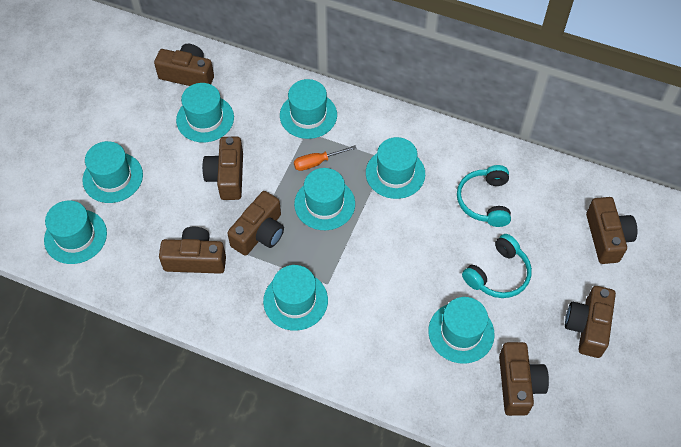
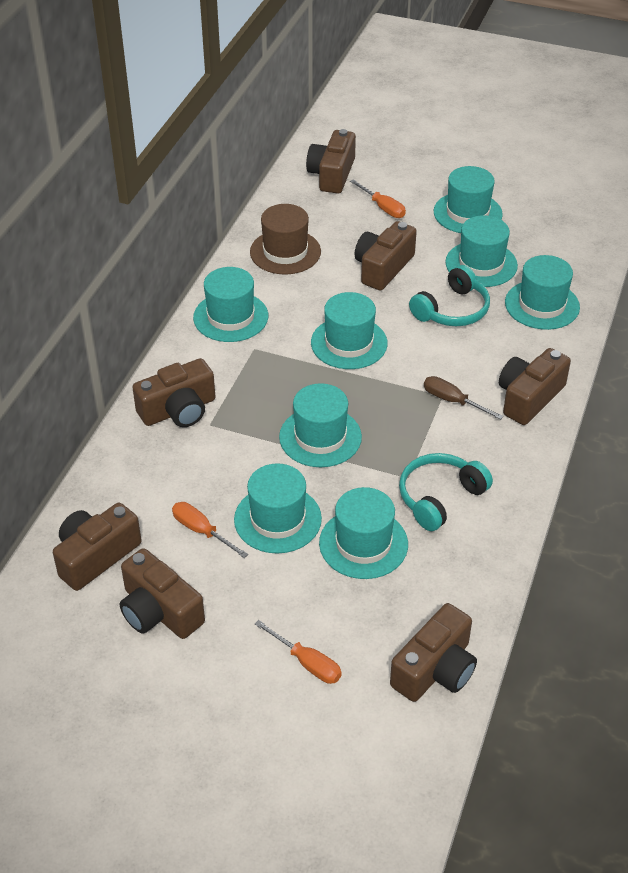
brown hat: none = 0 -> [250,204,321,274] = 1
brown screwdriver: none = 0 -> [424,376,504,420] = 1
orange screwdriver: [294,145,357,171] = 1 -> [172,502,248,558] [255,620,342,684] [350,179,406,218] = 3

